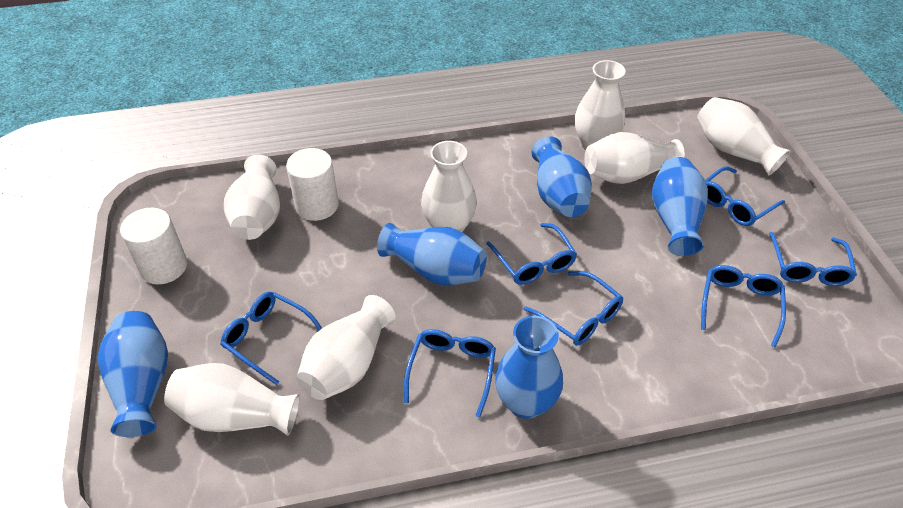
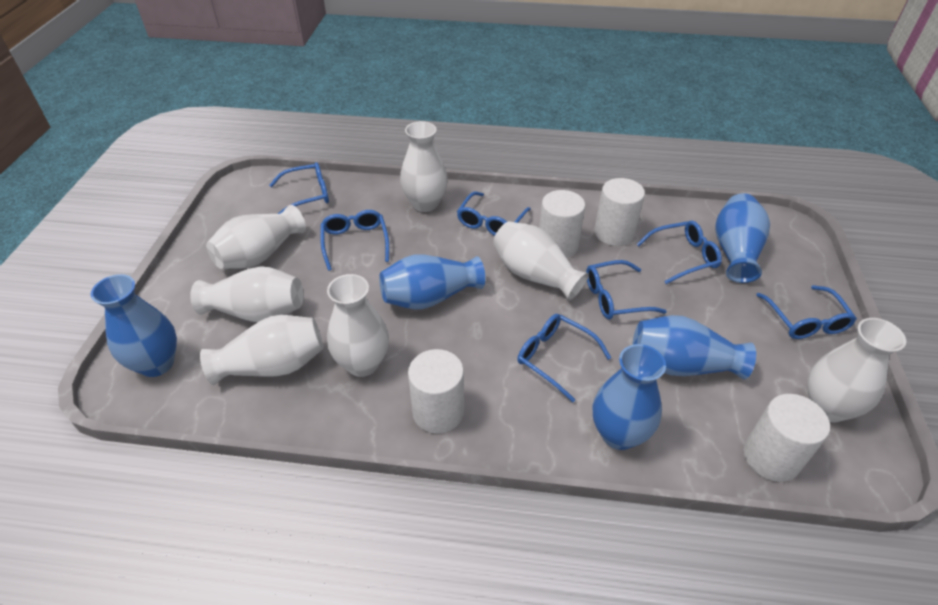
white cylinder: [120,208,187,284] [286,148,339,221] = 2 -> [408,349,464,434] [539,190,585,258] [594,178,645,246] [744,394,830,482] = 4

